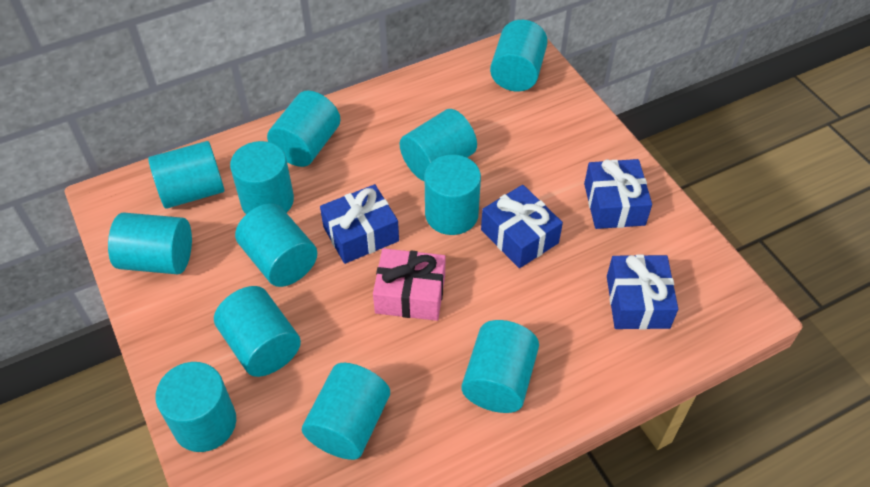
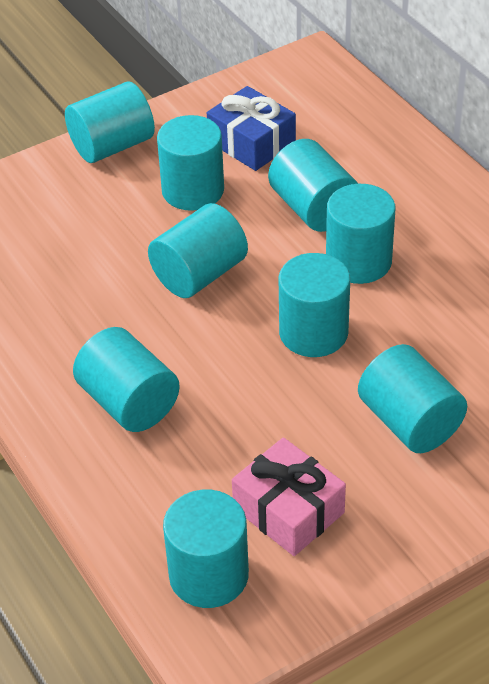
blue gift: [320,184,399,264] [481,185,563,268] [584,159,652,229] [607,254,678,330] = 4 -> [207,86,296,171] = 1
turquoise cylinder: [108,213,192,274] [148,141,225,209] [156,362,236,452] [214,286,301,377] [230,141,294,214] [235,203,317,287] [267,91,341,167] [302,363,390,460] [400,109,477,182] [425,154,481,235] [461,320,539,413] [490,20,548,92] = 12 -> [65,81,155,163] [73,327,180,432] [148,203,248,298] [157,115,224,211] [163,489,249,608] [268,139,358,232] [278,253,350,357] [326,184,395,284] [358,344,467,453] = 9

